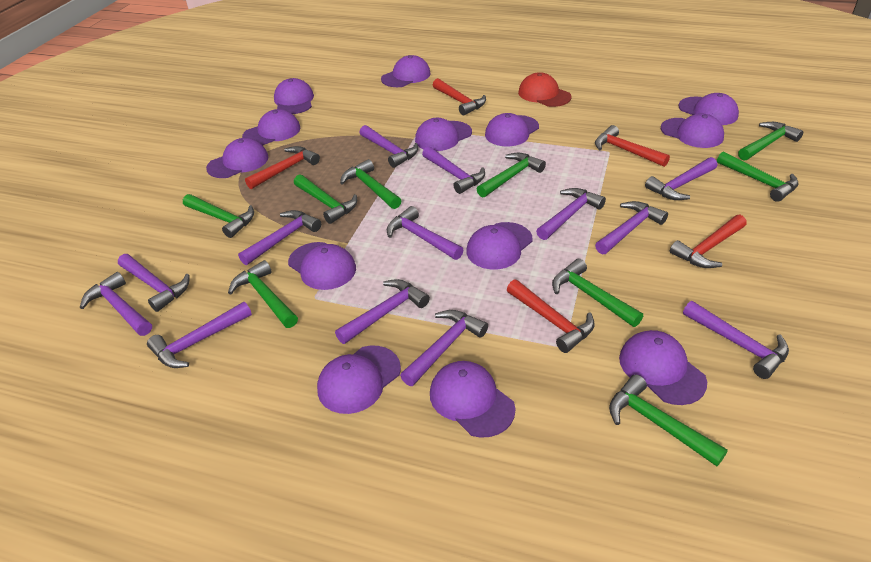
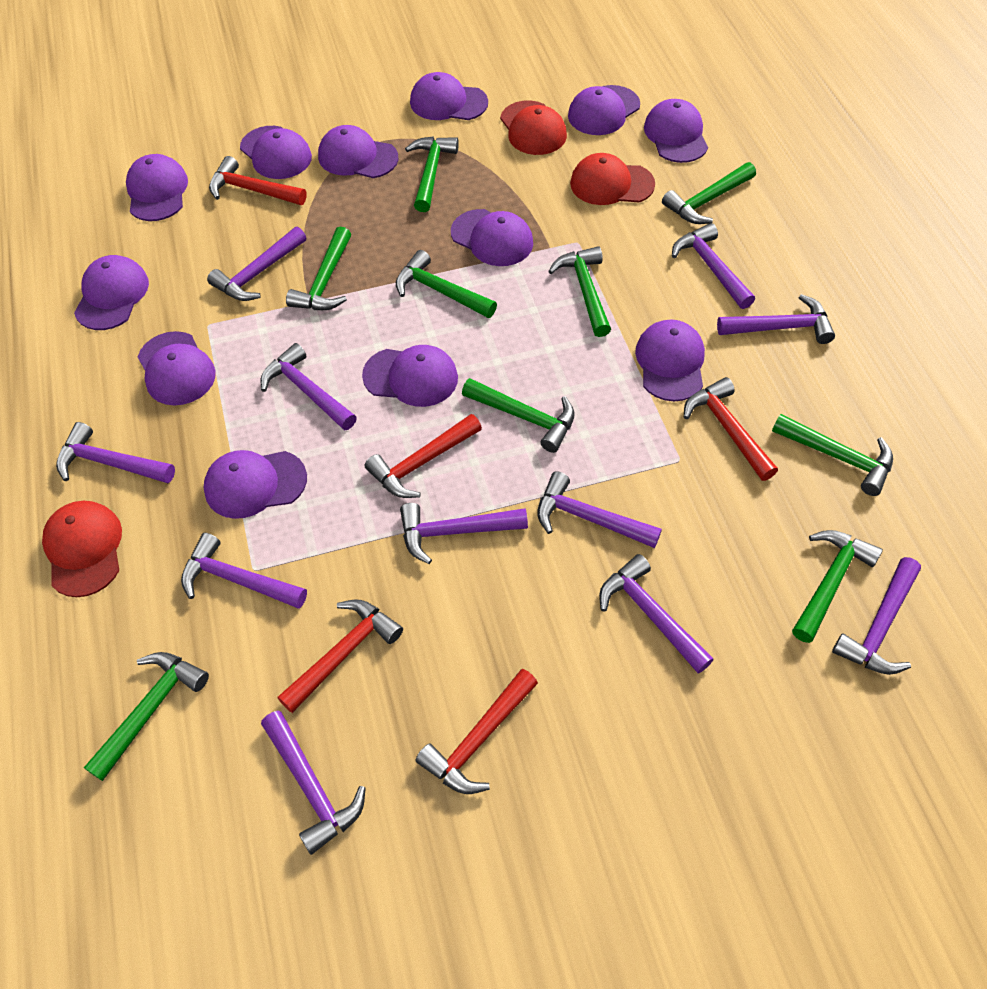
purple cap: [206,138,268,178] [242,109,301,145] [274,78,314,114] [288,242,356,290] [317,346,401,414] [381,55,430,87] [415,118,472,151] [430,361,515,438] [467,222,532,269] [485,113,539,146] [619,330,707,405] [661,113,724,148] [678,93,739,125] = 13 -> [74,255,149,330] [126,154,188,221] [138,331,216,405] [204,450,307,519] [240,126,312,179] [318,125,398,178] [362,345,458,407] [410,72,488,120] [451,209,533,266] [568,85,640,135] [635,319,705,401] [644,99,708,163] = 12
purple hammer: [80,272,152,336] [118,254,189,312] [147,302,252,368] [238,210,321,265] [335,279,430,344] [359,125,418,168] [387,206,463,260] [400,310,488,386] [422,146,485,194] [536,188,606,240] [595,201,668,255] [645,157,717,200] [683,301,789,379] = 13 -> [56,422,175,483] [181,533,307,609] [207,227,306,301] [261,343,357,431] [261,711,366,855] [400,503,528,564] [537,471,662,548] [599,554,714,674] [672,223,755,309] [717,294,835,344] [832,557,921,675] = 11
red cap: [518,72,571,107] = 1 -> [42,501,122,597] [500,101,567,155] [570,153,655,205] = 3

